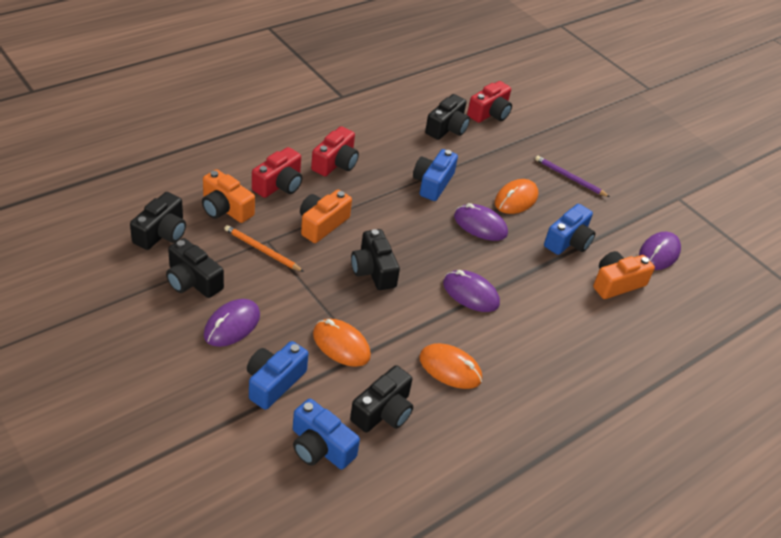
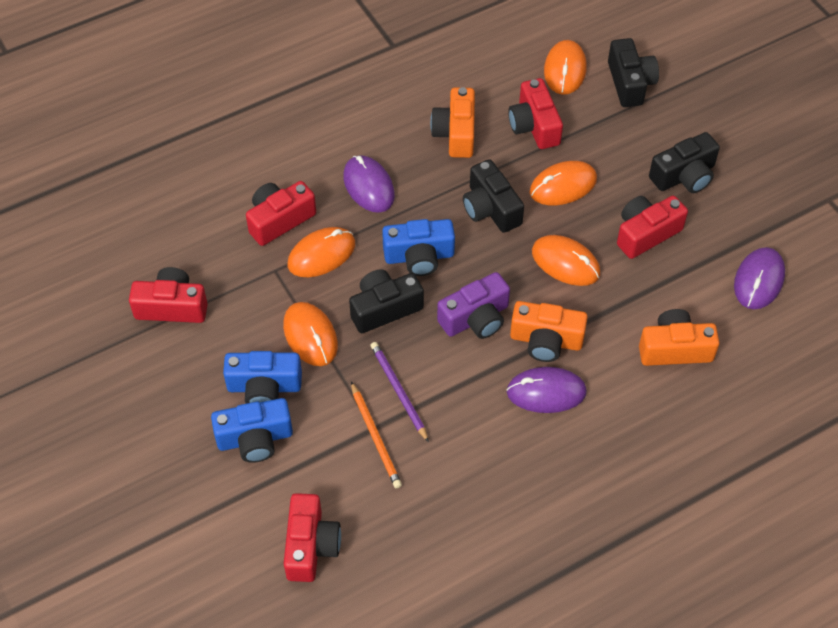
black camera: [130,192,186,250] [166,238,224,298] [350,365,413,432] [351,229,400,290] [425,94,470,140] = 5 -> [349,269,424,333] [463,159,524,233] [608,38,659,107] [649,132,720,193] = 4
blue camera: [247,341,308,410] [293,399,360,469] [413,149,458,201] [544,204,596,255] = 4 -> [211,398,293,463] [223,351,302,404] [382,219,455,276] = 3
orange mouse: [313,319,371,367] [419,343,482,389] [495,179,538,214] = 3 -> [283,302,338,366] [287,227,355,277] [530,161,597,205] [532,235,600,286] [544,40,587,95] = 5
purple camera: none = 0 -> [437,272,510,339] = 1
purple mouse: [204,299,260,347] [443,270,500,312] [454,203,508,241] [639,232,681,270] = 4 -> [343,155,395,213] [507,367,587,413] [734,247,785,309] = 3
red camera: [252,147,302,198] [311,126,359,176] [467,81,512,123] = 3 -> [129,267,208,323] [246,181,316,246] [284,493,341,582] [508,78,563,149] [617,196,688,259] = 5

